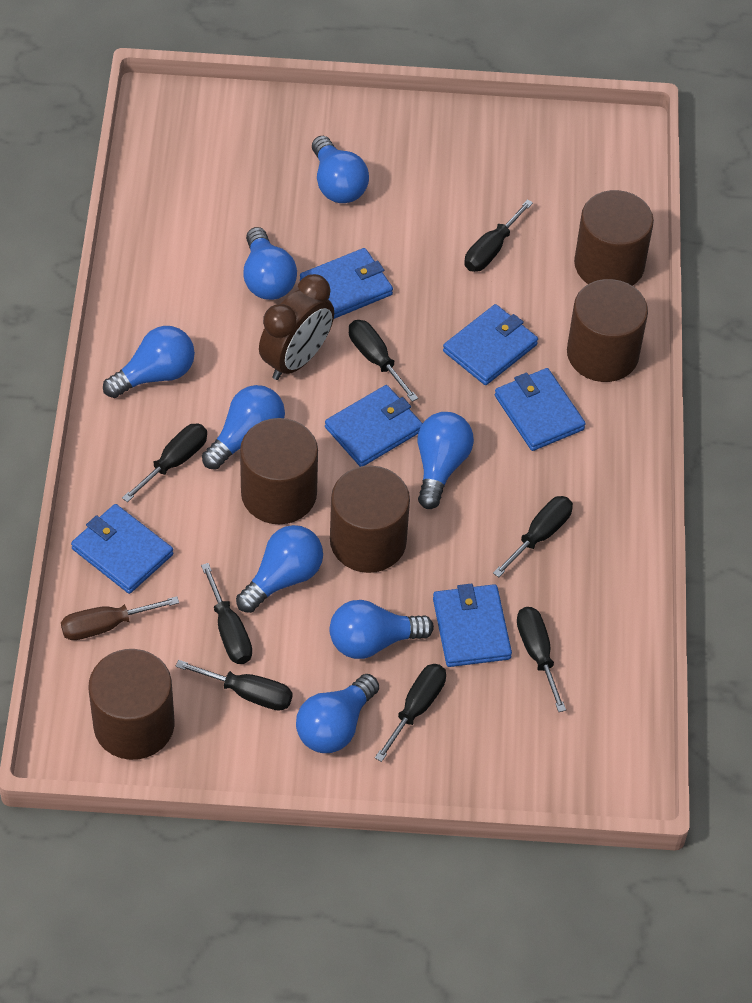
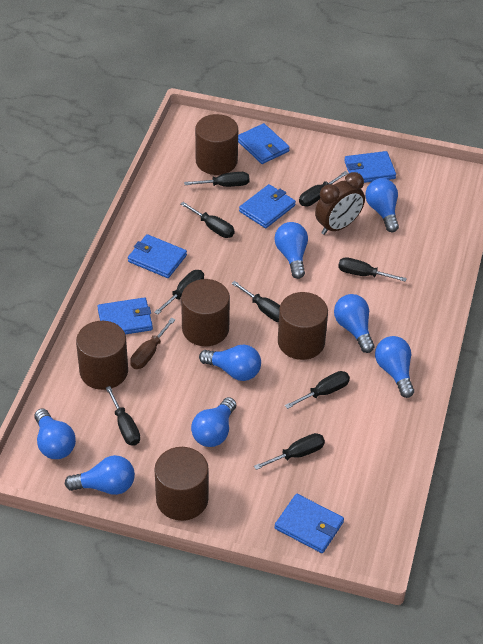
black screwdriver: [122,424,207,502] [176,660,293,711] [201,563,252,664] [349,320,418,402] [375,664,446,762] [465,199,533,272] [493,496,573,577] [517,607,566,712] = 8 -> [106,386,140,446] [154,270,204,315] [180,202,234,238] [184,172,249,187] [231,281,280,322] [254,433,325,470] [285,371,350,409] [299,171,348,207] [338,257,407,282] = 9

